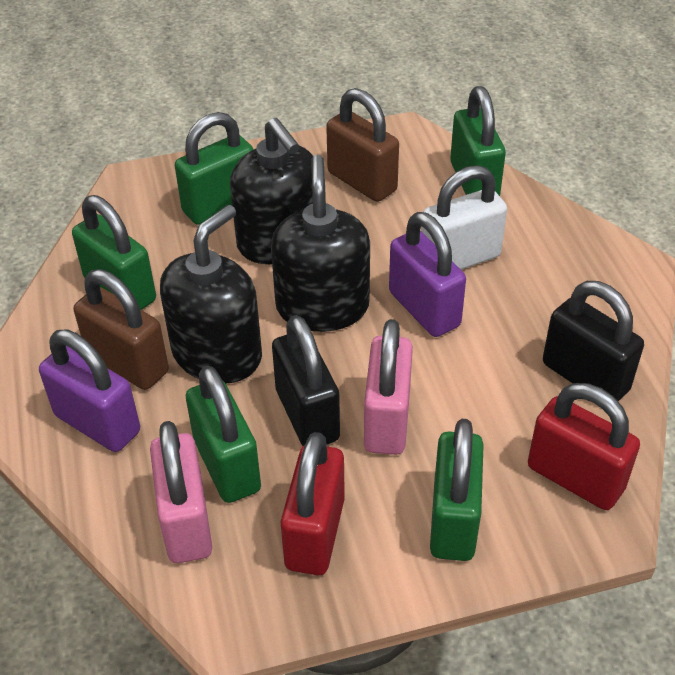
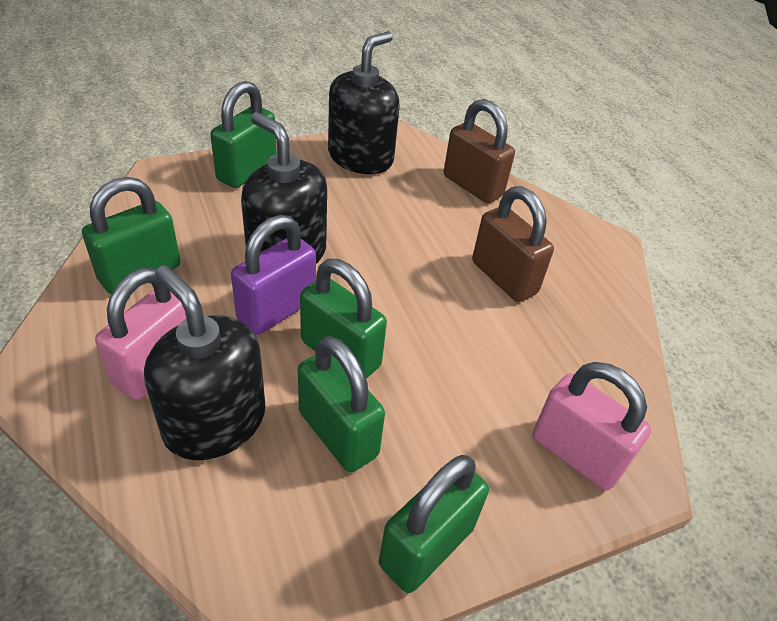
black padlock: [272,315,340,446] [543,281,644,401] = 2 -> none = 0
purple padlock: [39,329,140,452] [389,212,466,337] = 2 -> [231,215,316,335] = 1
red padlock: [281,432,345,576] [528,383,640,510] = 2 -> none = 0
white padlock: [421,165,507,270] = 1 -> none = 0

